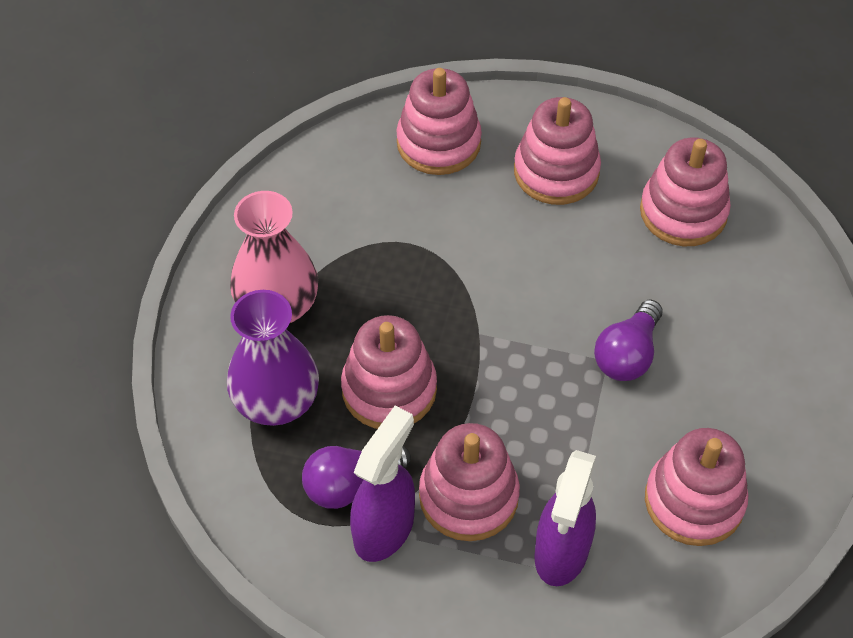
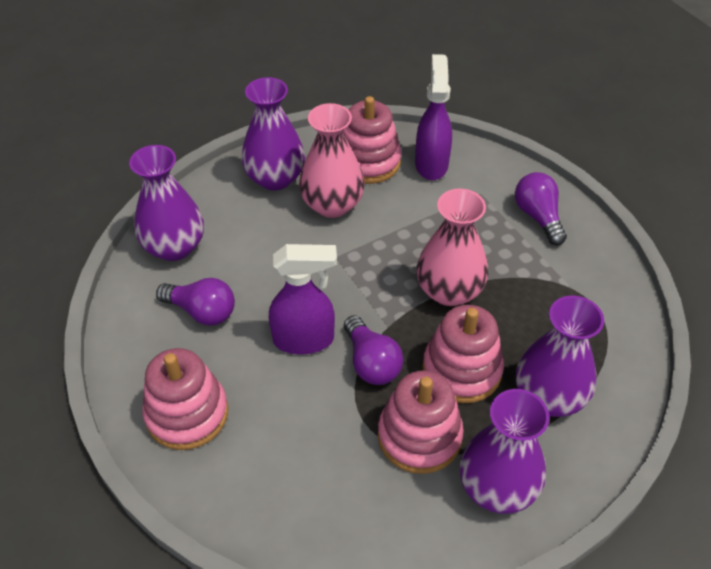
pink stacking toy: [341,315,437,429] [396,68,482,175] [419,423,520,541] [514,97,601,205] [640,137,731,246] [645,428,748,546] = 6 -> [142,348,228,450] [343,96,402,184] [378,371,464,474] [422,305,504,403] = 4
pink vase: [230,191,318,323] = 1 -> [299,103,365,218] [417,189,489,306] = 2
purple light bulb: [302,446,411,509] [594,300,663,381] = 2 -> [156,278,235,326] [344,315,403,385] [515,172,567,245] = 3
purple vase: [227,290,319,426] = 1 -> [129,145,204,261] [241,77,305,190] [460,389,550,514] [516,295,604,417] = 4

